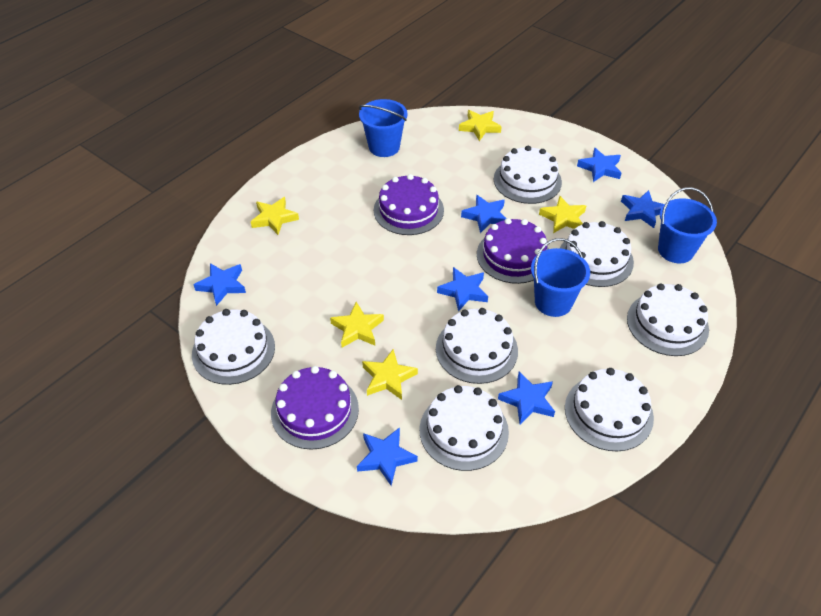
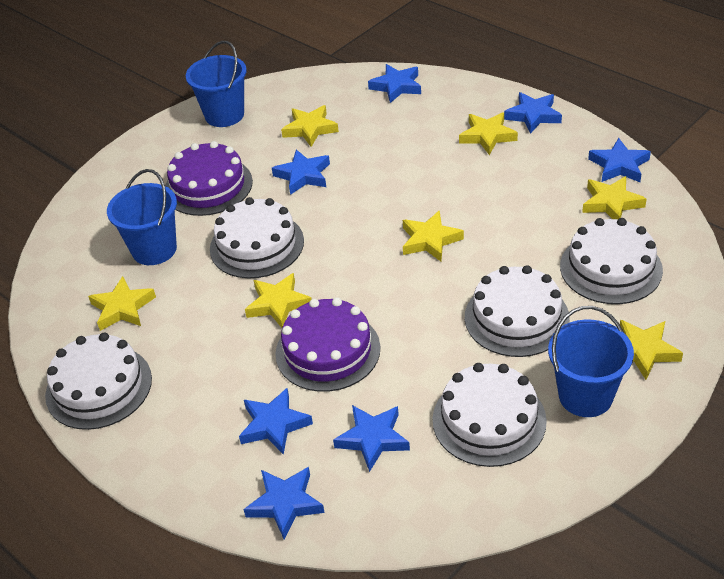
purple cake: [271,366,359,450] [374,174,444,235] [477,218,549,284] = 3 -> [165,141,253,216] [276,298,380,392] = 2
white cake: [192,309,275,385] [420,385,509,471] [436,308,518,384] [494,146,562,204] [560,221,634,287] [565,368,654,451] [627,283,709,356] = 7 -> [45,333,152,430] [210,197,304,278] [433,363,547,467] [465,265,570,357] [560,218,663,304] = 5
yellow star: [251,197,299,235] [330,302,384,348] [362,349,418,400] [459,110,502,141] [539,196,586,233] = 5 -> [88,276,156,331] [245,273,312,328] [281,105,339,147] [403,211,464,261] [459,112,518,155] [582,176,647,219] [620,320,683,380] = 7

